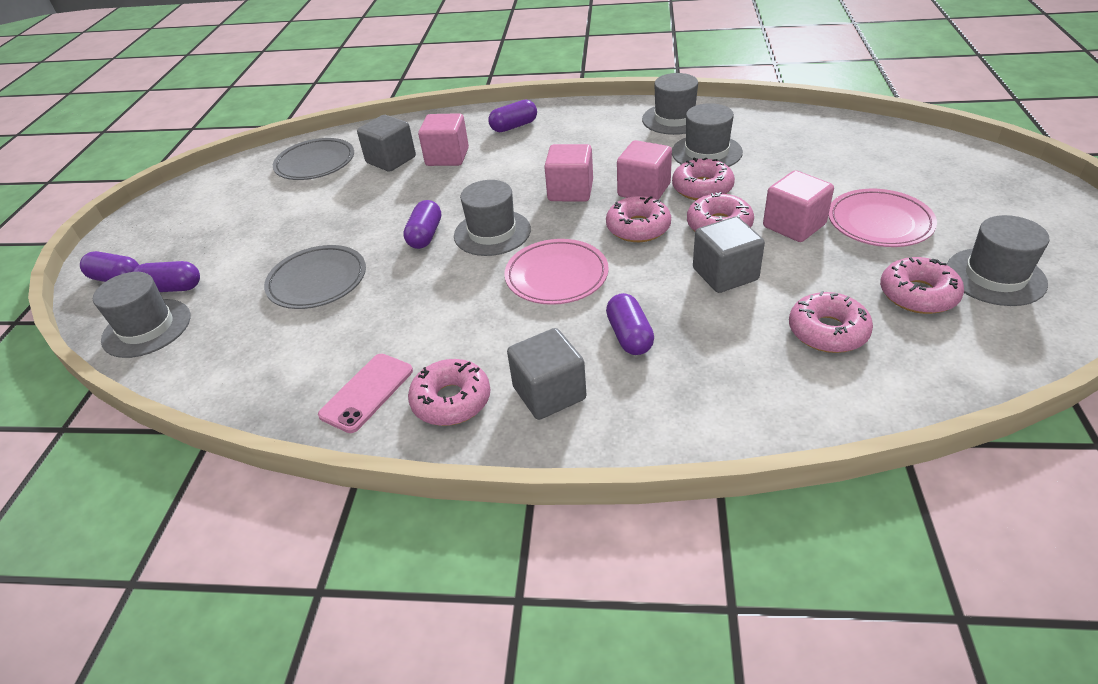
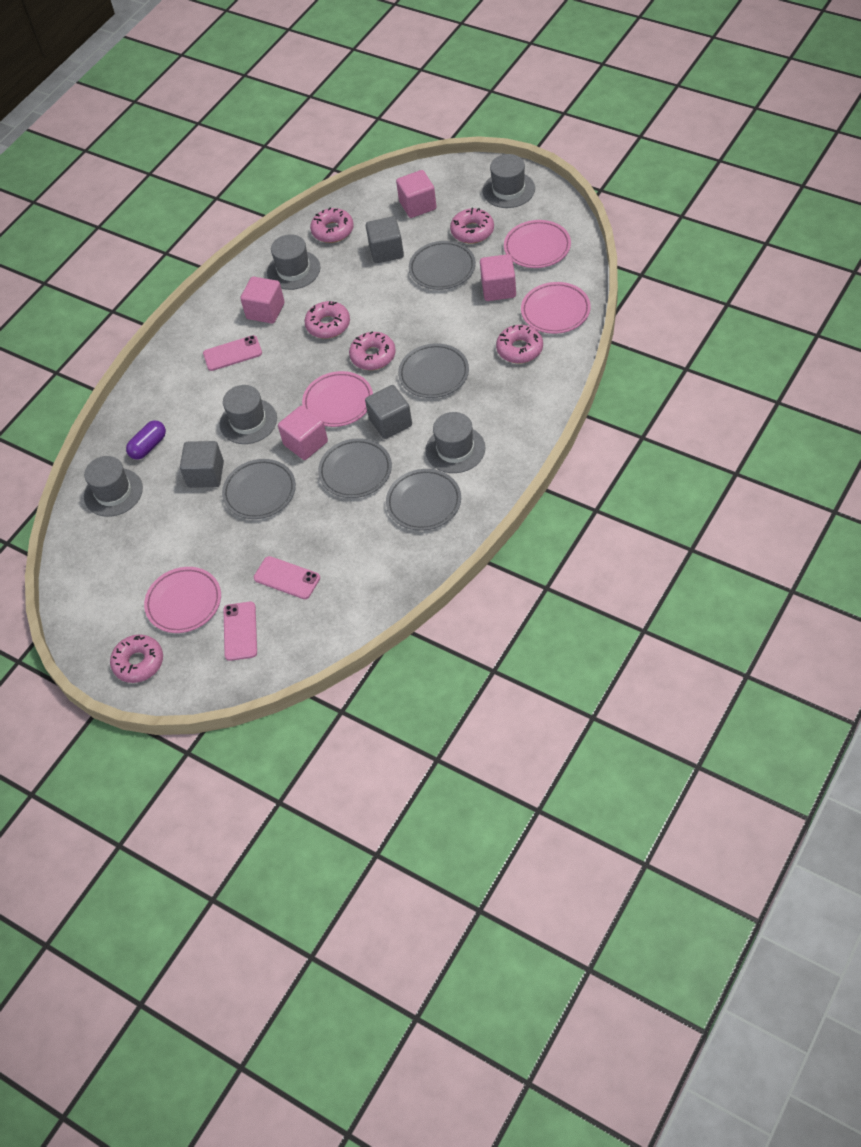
grey plate: [264,245,366,309] [273,138,354,180] = 2 -> [222,459,296,519] [318,438,392,498] [386,469,461,531] [398,343,469,398] [409,241,476,290] = 5
pink phone: [318,354,413,433] = 1 -> [203,335,262,371] [223,602,257,661] [254,556,320,599] = 3
pink plate: [504,239,609,305] [828,189,937,247] = 2 -> [144,567,221,633] [302,371,373,427] [504,220,571,268] [521,282,591,334] = 4
purple capsule: [80,251,139,282] [133,261,200,292] [403,200,441,249] [488,100,537,132] [606,293,654,355] = 5 -> [126,421,166,460] = 1

